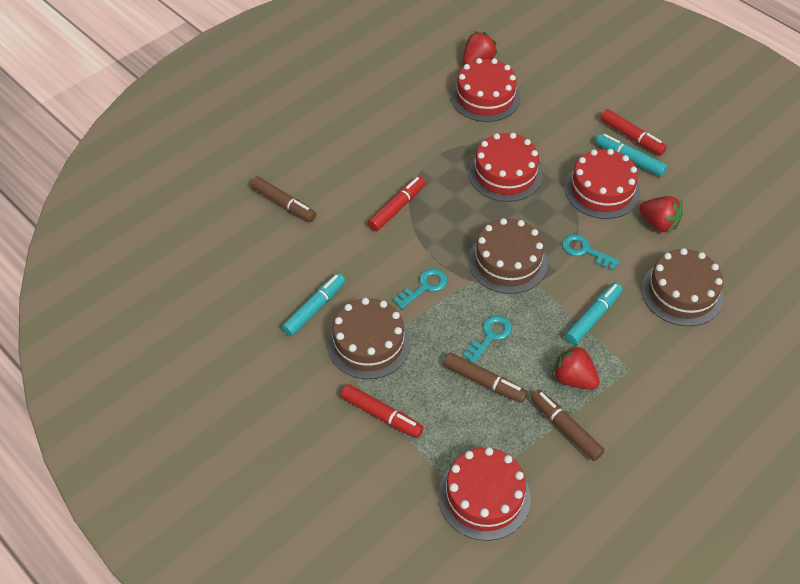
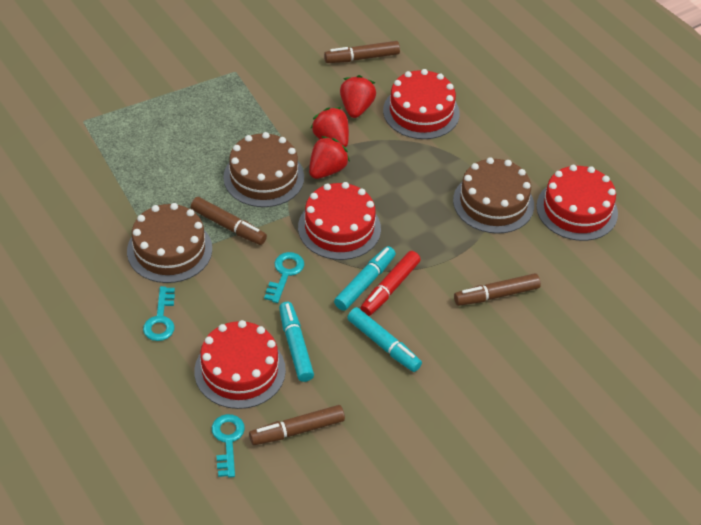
brown marker: [250,176,316,222] [444,353,527,403] [531,390,605,461] = 3 -> [191,197,267,245] [249,405,345,445] [324,41,400,63] [454,273,541,306] = 4
red marker: [341,384,424,438] [368,176,425,231] [601,109,667,155] = 3 -> [360,251,421,316] = 1

